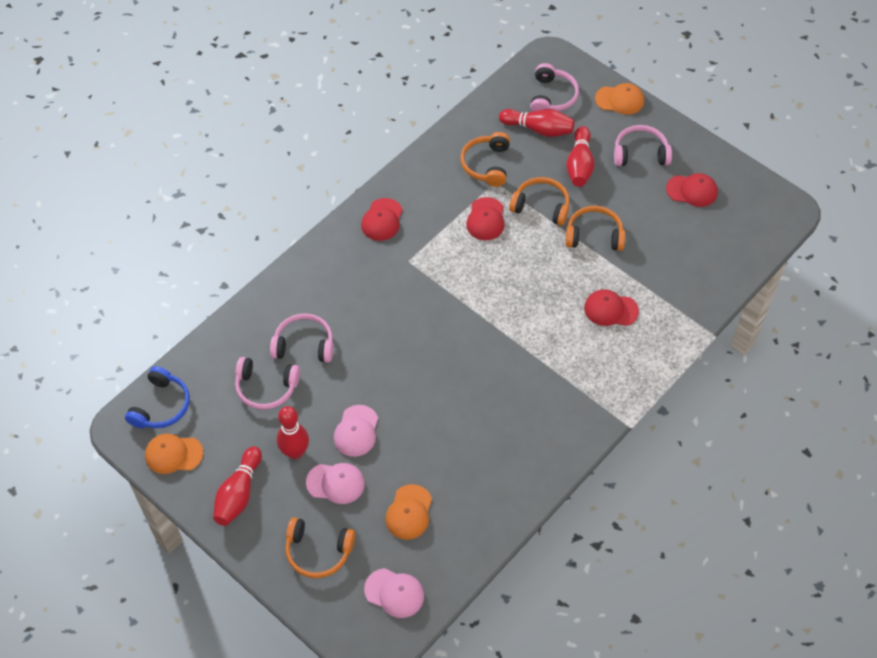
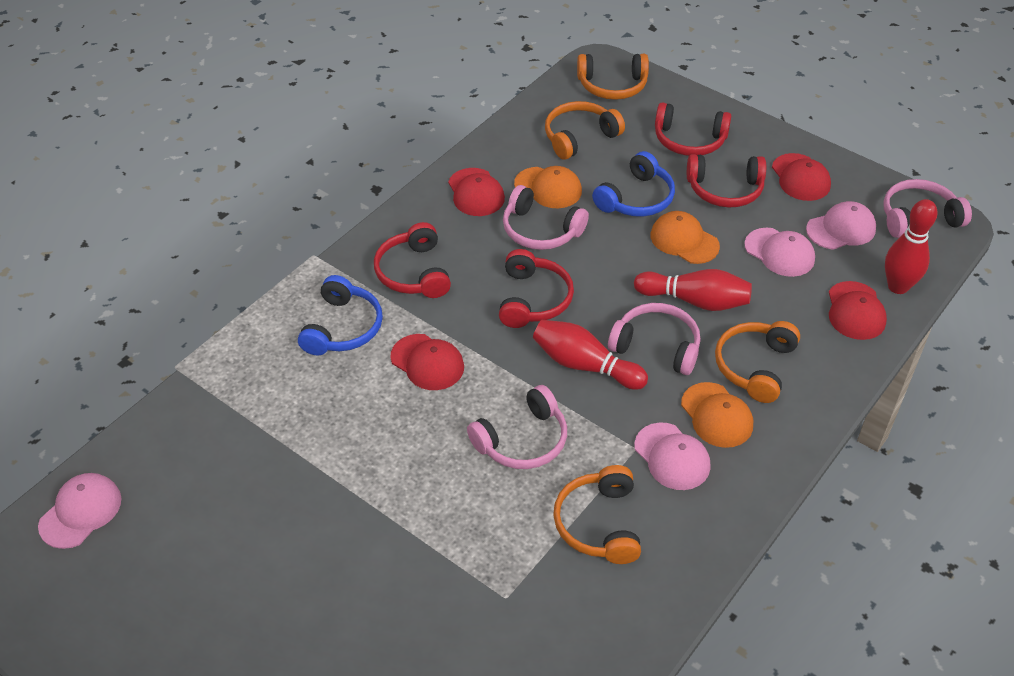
blue headphones: [125,366,190,428] = 1 -> [298,275,383,356] [592,151,675,217] = 2
pink cap: [306,463,365,504] [334,405,378,457] [364,568,424,618] = 3 -> [38,473,122,549] [634,422,710,490] [744,228,815,277] [806,201,876,250] = 4
red bowling pin: [213,446,262,526] [277,406,309,459] [499,109,575,137] [566,126,594,187] = 4 -> [533,320,648,390] [634,269,752,311] [885,199,938,294] = 3
red headphones: none = 0 -> [374,222,451,298] [499,249,574,328] [655,102,731,156] [687,154,766,208] = 4

